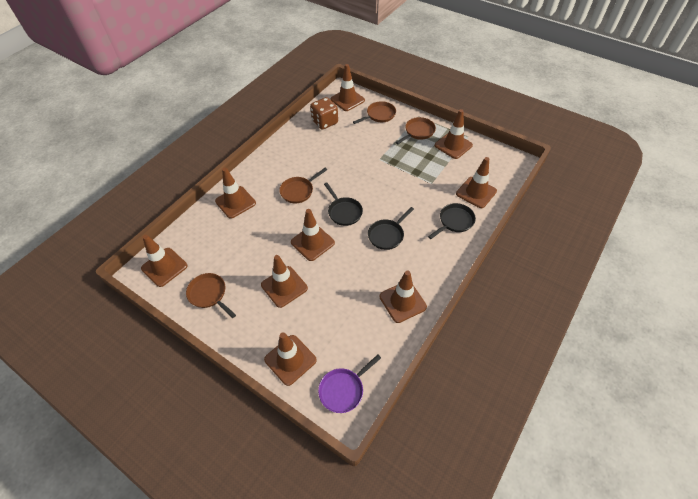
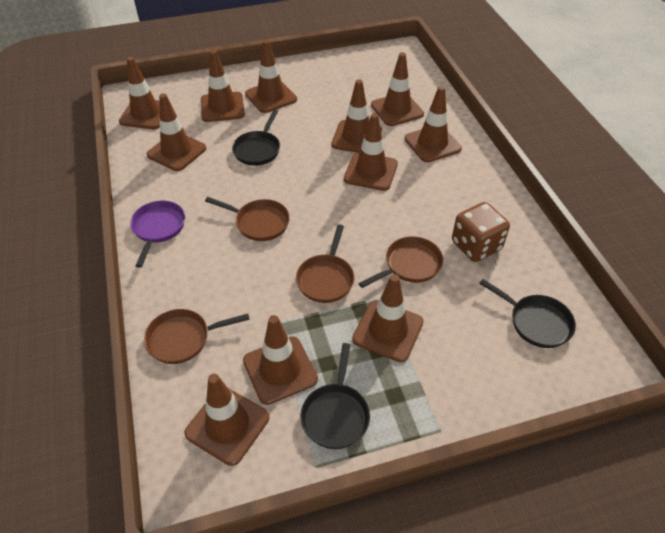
brown traffic cone: [141,235,187,287] [215,167,256,219] [261,255,308,308] [264,333,317,386] [291,209,335,261] [331,64,365,111] [379,271,427,323] [435,109,473,159] [456,157,497,208] = 9 -> [119,57,172,129] [147,93,206,171] [184,374,269,466] [201,50,245,122] [243,315,318,405] [245,40,297,113] [332,80,382,152] [344,113,398,191] [352,274,423,362] [371,52,424,126] [404,86,462,162] = 11

